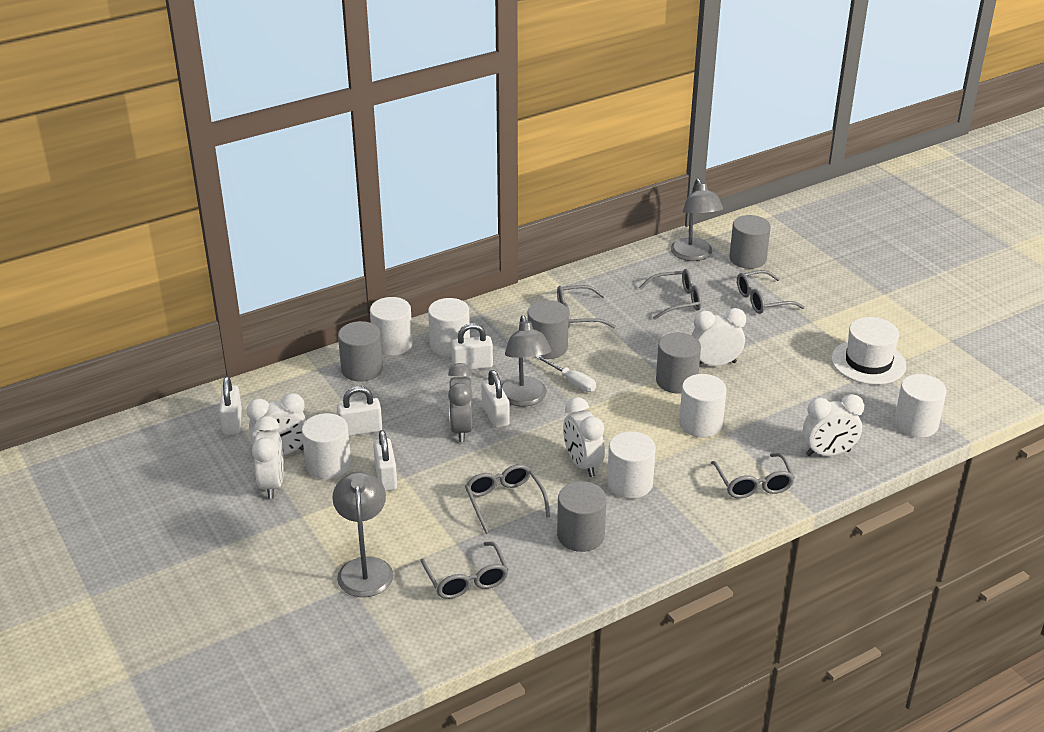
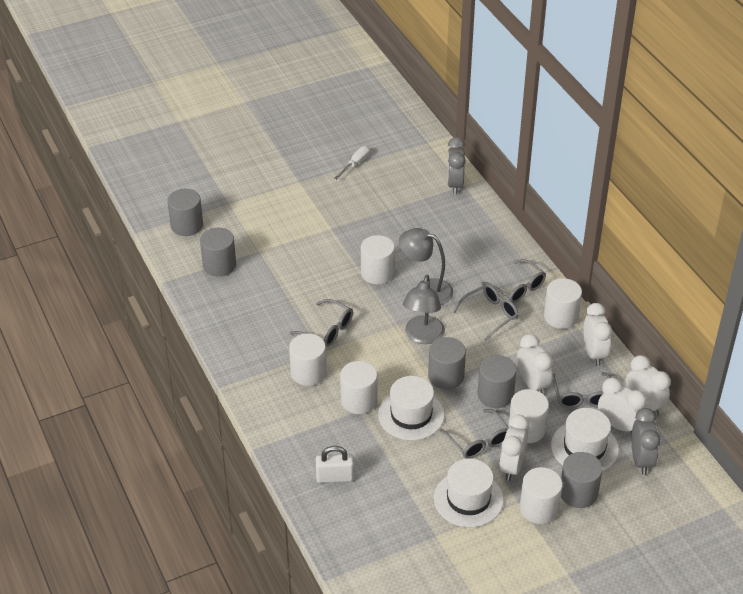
grey clock: [448,363,473,442] = 1 -> [447,137,466,194] [632,408,661,475] = 2
grey glasses: [420,541,509,599] [465,464,550,534] [557,285,616,328] [639,269,702,320] [711,453,795,498] [737,270,805,314] = 6 -> [290,299,353,347] [439,409,509,459] [452,284,519,341] [481,259,546,303] [552,372,611,408] = 5
grey lamp: [332,471,394,597] [501,315,552,407] [671,179,723,261] = 3 -> [399,228,453,305] [403,275,445,344] = 2
white hat: [831,317,907,385] = 1 -> [378,376,445,440] [434,458,504,527] [551,408,619,471] = 3
white padlock: [219,376,242,435] [337,386,382,436] [373,430,397,491] [451,323,493,370] [481,370,510,428] = 5 -> [316,446,354,483] = 1

